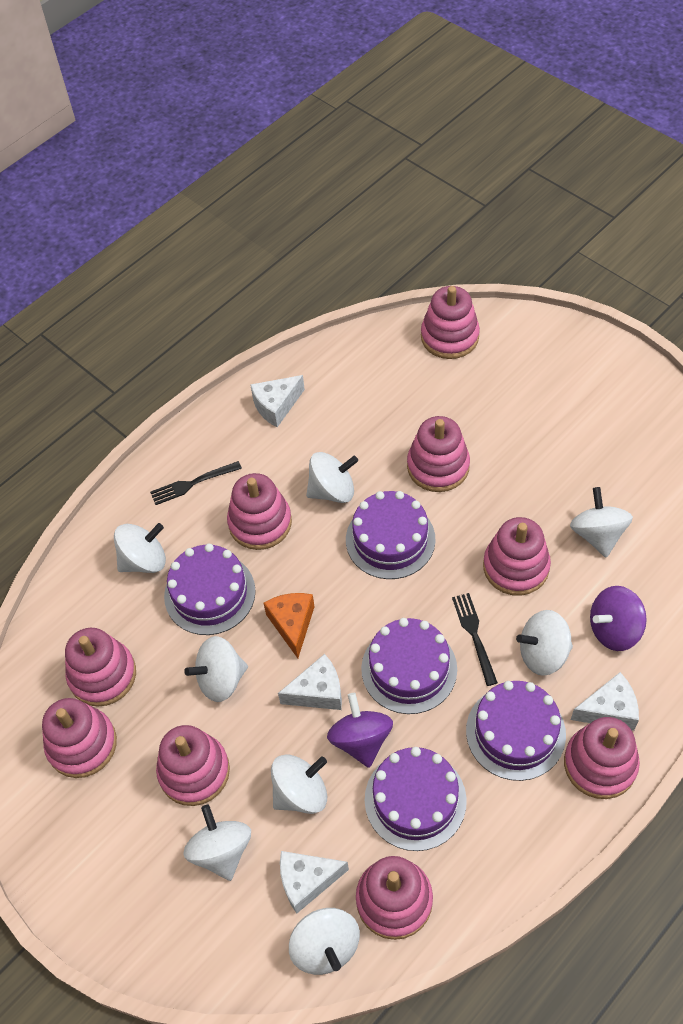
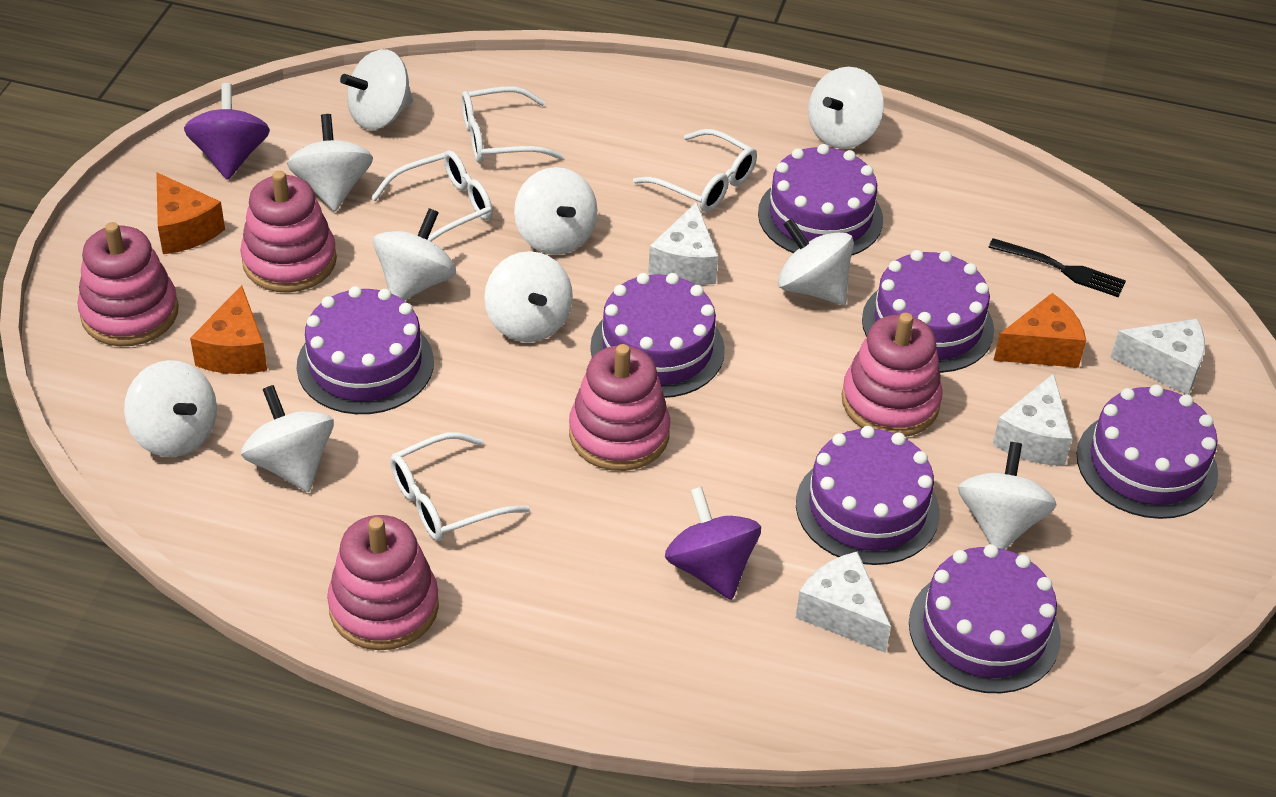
black fork: [150,461,242,505] [452,593,498,686] = 2 -> [988,238,1126,297] = 1
orange cheese: [263,593,315,658] = 1 -> [156,172,225,254] [190,285,267,374] [993,293,1086,368] = 3
pink stacking toy: [42,698,117,778] [65,628,136,707] [156,725,230,806] [227,473,292,550] [356,856,433,940] [407,416,470,492] [421,286,480,359] [483,517,551,596] [564,717,640,799] = 9 -> [77,222,179,346] [240,171,337,293] [327,515,439,650] [569,344,670,471] [841,313,943,437] = 5
purple cake: [164,544,256,635] [346,491,436,579] [361,618,457,714] [365,747,467,851] [466,681,566,781] = 5 -> [297,286,434,414] [590,273,725,398] [758,144,883,256] [796,426,940,565] [862,250,994,373] [909,544,1061,693] [1077,385,1218,519] = 7
white glasses: none = 0 -> [371,150,493,241] [390,432,530,541] [461,86,563,163] [633,129,757,212] = 4
white spinning top: [114,523,166,573] [183,805,251,881] [184,636,248,702] [271,754,327,814] [289,908,360,975] [306,452,358,503] [516,610,573,676] [570,487,633,558] = 8 -> [124,360,217,457] [241,385,334,492] [287,114,373,212] [340,49,413,130] [373,208,456,301] [484,251,573,342] [514,167,598,255] [778,218,853,305] [808,67,884,149] [958,442,1057,549] = 10

